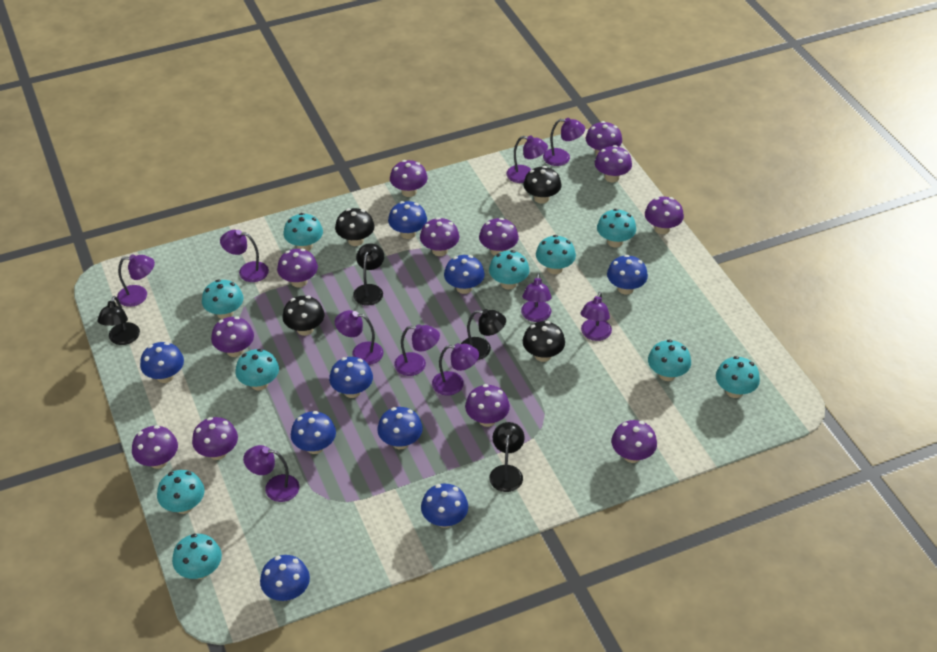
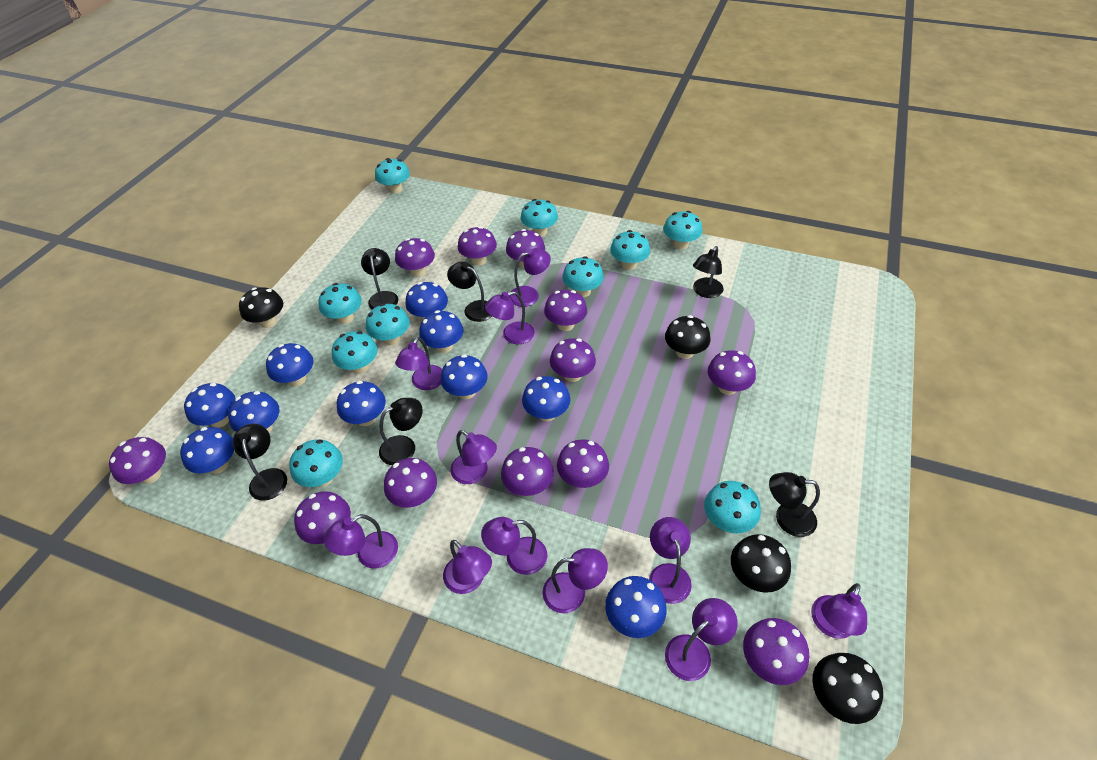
black lamp: [97,296,140,345] [353,243,384,306] [461,309,506,360] [489,422,525,492] = 4 -> [233,424,287,501] [361,248,398,309] [379,398,423,465] [447,262,492,322] [693,246,723,298] [769,472,820,537] = 6
blue mushroom: [140,342,184,383] [260,555,310,601] [291,411,336,454] [329,357,373,398] [377,407,423,449] [388,201,427,239] [421,484,468,528] [444,255,485,294] [607,255,648,295] = 9 -> [180,427,234,474] [184,383,235,428] [228,391,280,433] [266,343,314,387] [337,381,386,426] [405,282,448,320] [419,310,464,353] [441,354,488,399] [522,376,570,421] [605,576,667,638] = 10
purple lamp: [117,254,155,307] [220,230,269,282] [243,445,299,502] [335,310,384,365] [394,324,440,376] [432,343,479,396] [506,135,548,183] [521,273,552,322] [543,118,585,166] [580,292,612,341] = 10 -> [324,514,398,568] [395,337,442,390] [443,540,492,594] [450,430,497,484] [481,517,547,575] [485,291,535,344] [509,248,551,307] [542,548,608,613] [649,517,692,604] [665,598,738,681] [811,583,867,639] = 11

